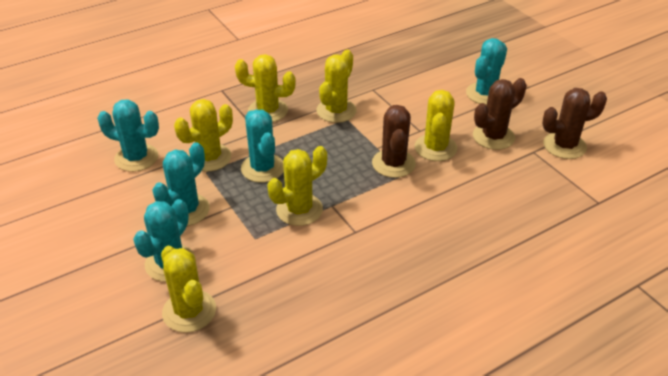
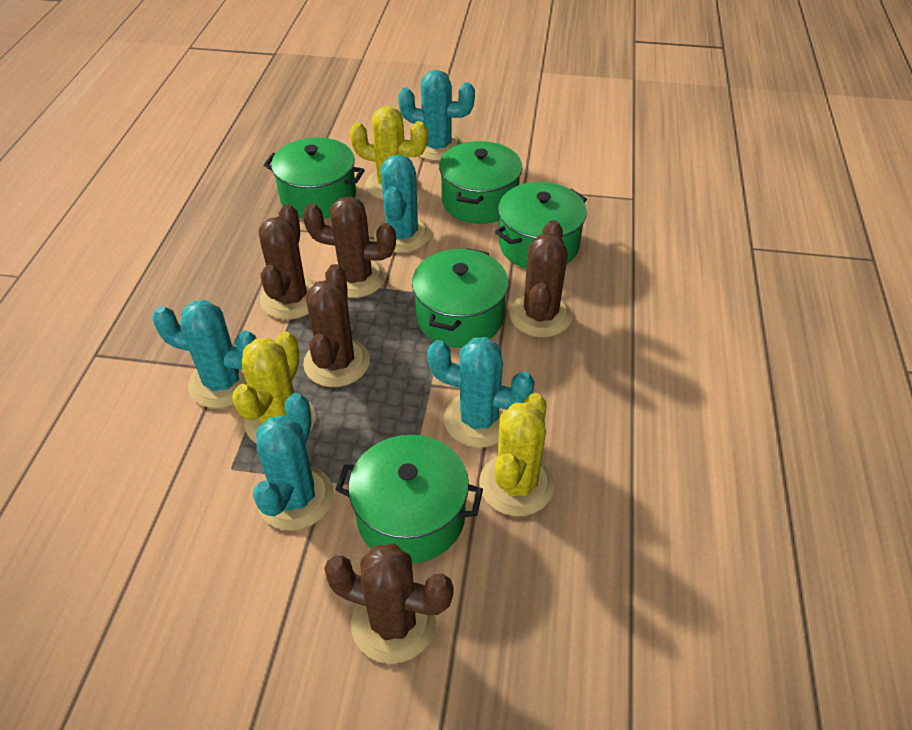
brown cactus: [372,105,416,178] [473,78,527,150] [542,88,607,159] = 3 -> [259,204,316,320] [303,196,396,298] [303,264,370,387] [324,543,454,664] [509,220,572,337] = 5
green pot: none = 0 -> [264,137,365,219] [335,435,483,563] [412,248,509,348] [439,141,522,224] [495,182,587,268] = 5
yellow cactus: [161,246,216,333] [174,99,233,172] [235,54,296,122] [268,146,327,226] [316,50,357,123] [415,90,457,161] = 6 -> [232,331,315,443] [350,106,428,200] [479,393,554,516] = 3

